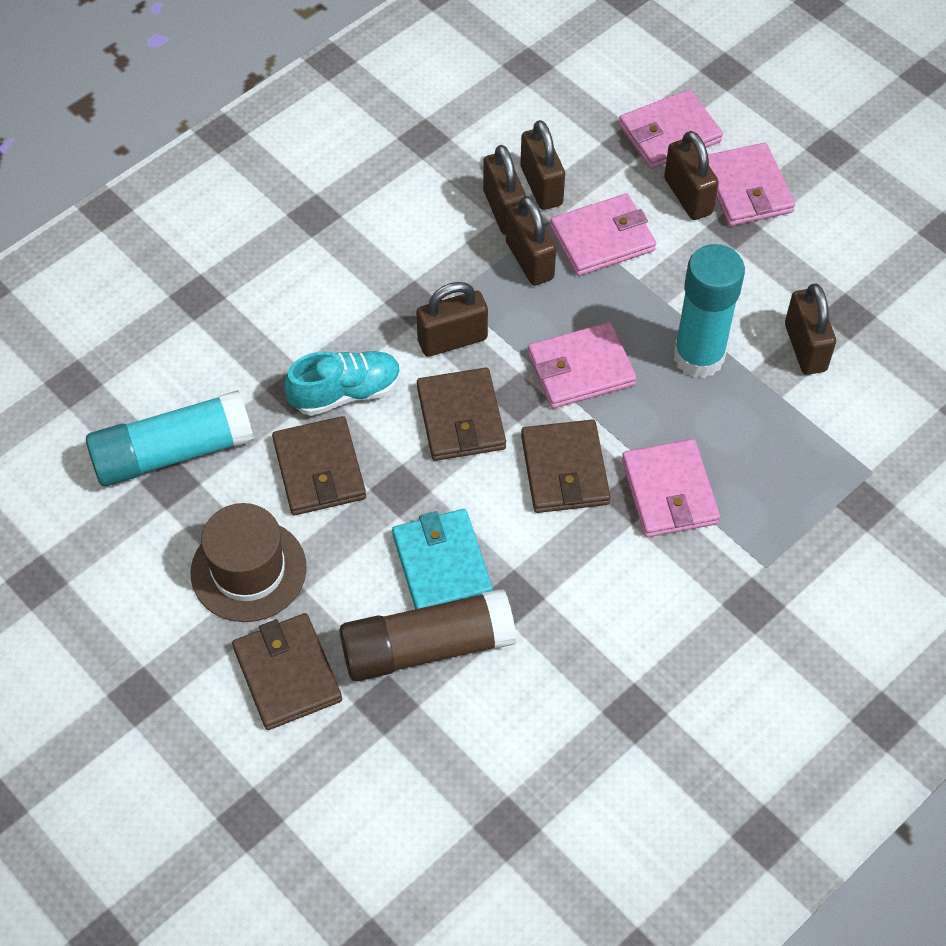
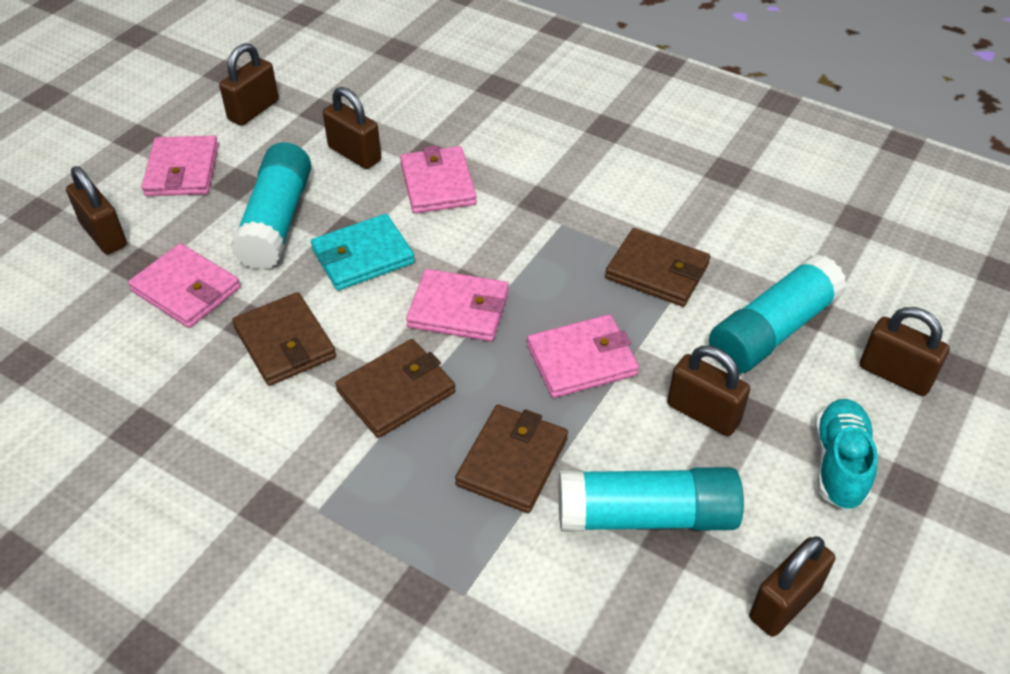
brown glue stick: [339,589,516,681] = 1 -> none = 0
brown hat: [191,503,307,622] = 1 -> none = 0
turquoise glue stick: [86,390,254,486] [674,244,745,378] = 2 -> [231,142,311,270] [558,467,744,532] [709,254,847,373] = 3

